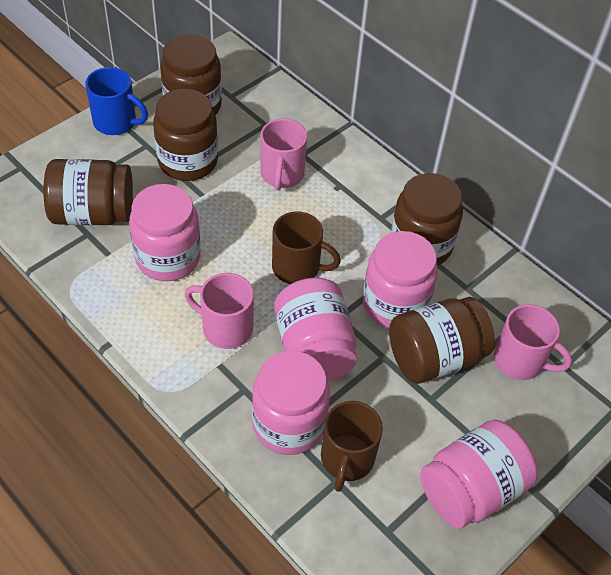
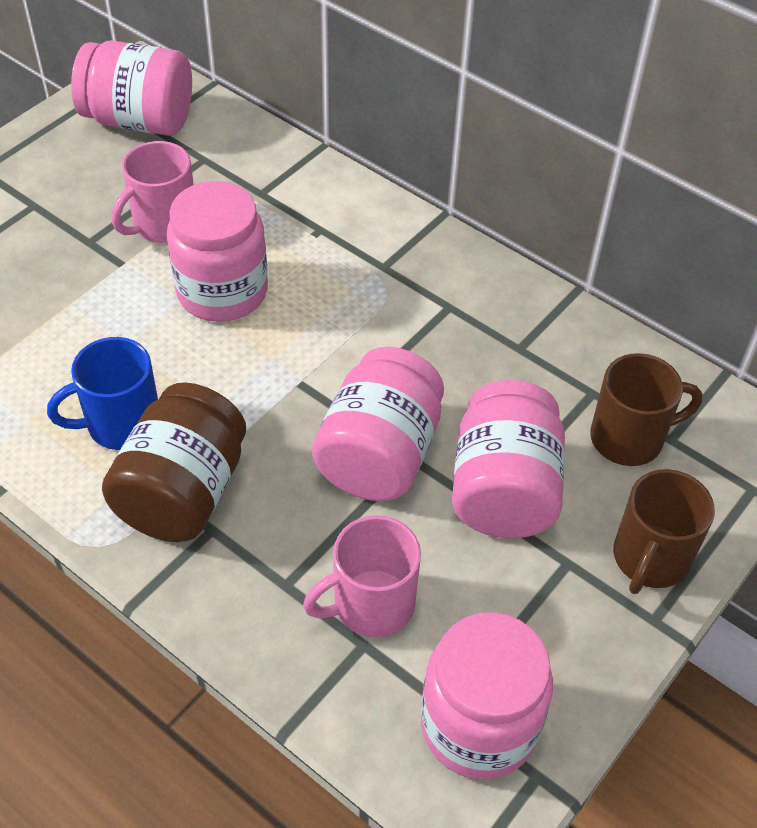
brown jar: [43,159,133,225] [153,89,218,181] [160,34,222,115] [389,297,495,384] [391,173,463,266] = 5 -> [102,382,246,542] = 1
pink mug: [184,273,254,349] [260,119,307,191] [494,304,572,380] = 3 -> [112,141,194,243] [303,515,421,637] = 2

